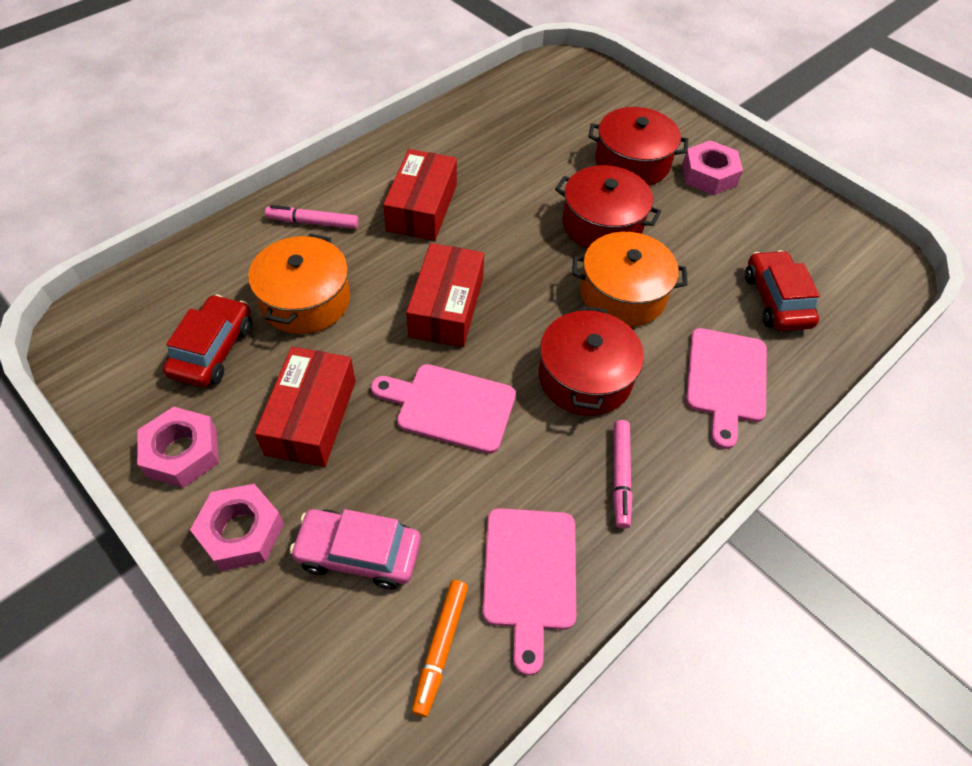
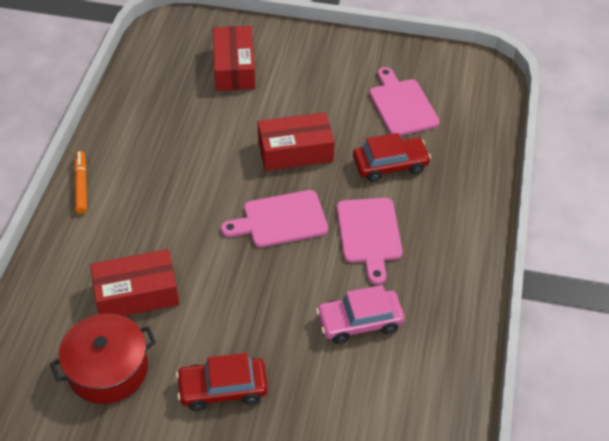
orange pot: [248,234,350,334] [572,232,688,327] = 2 -> none = 0
pink marker: [265,205,359,229] [613,420,633,529] = 2 -> none = 0
pink nut: [137,407,219,488] [190,484,284,571] [682,140,743,195] = 3 -> none = 0
red pot: [539,306,644,416] [555,165,661,249] [588,107,688,186] = 3 -> [50,313,156,404] = 1

